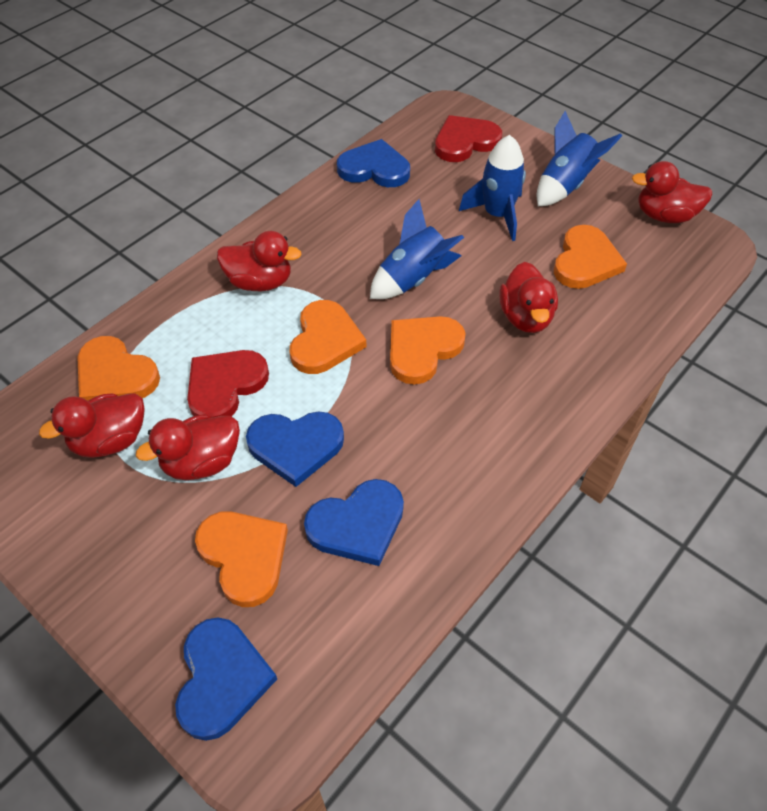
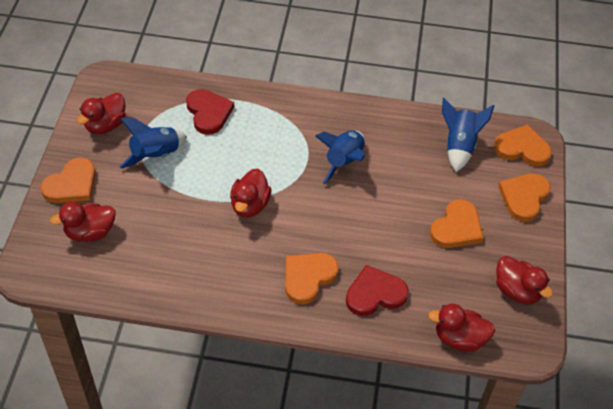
blue heart: [175,617,277,741] [246,411,344,487] [304,479,404,566] [337,139,410,187] = 4 -> none = 0

